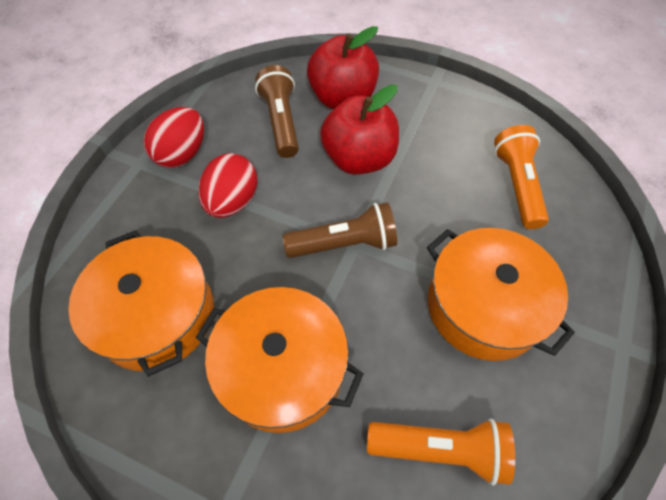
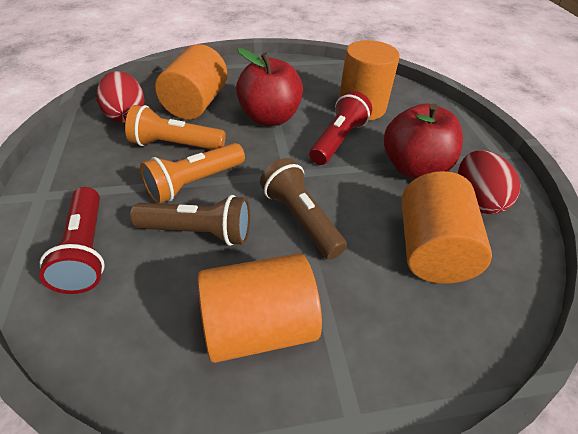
orange cylinder: none = 0 -> [155,44,227,120] [198,253,322,363] [339,40,400,120] [401,171,492,284] = 4
orange pot: [68,230,214,377] [196,287,364,433] [427,228,575,361] = 3 -> none = 0
red flashlight: none = 0 -> [39,187,105,294] [309,91,372,165] = 2

